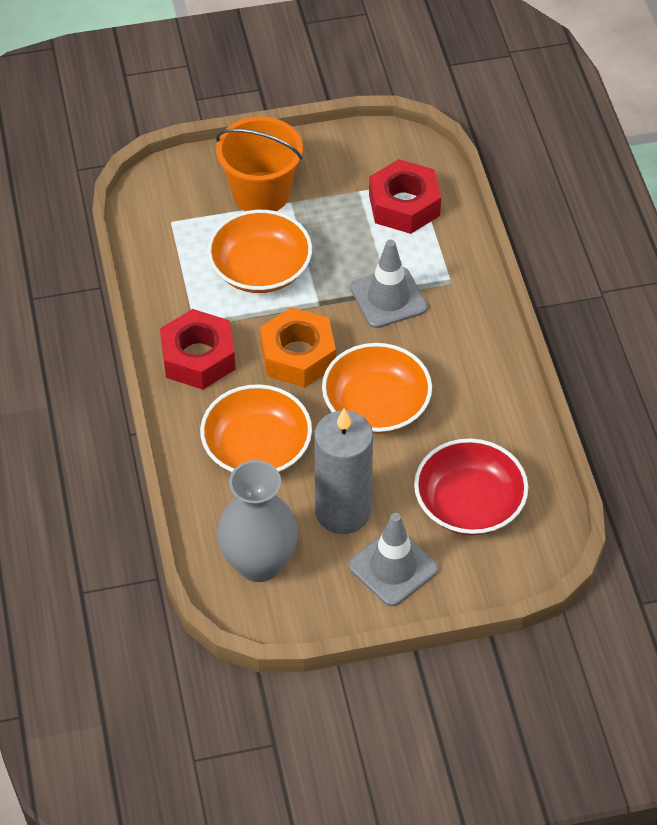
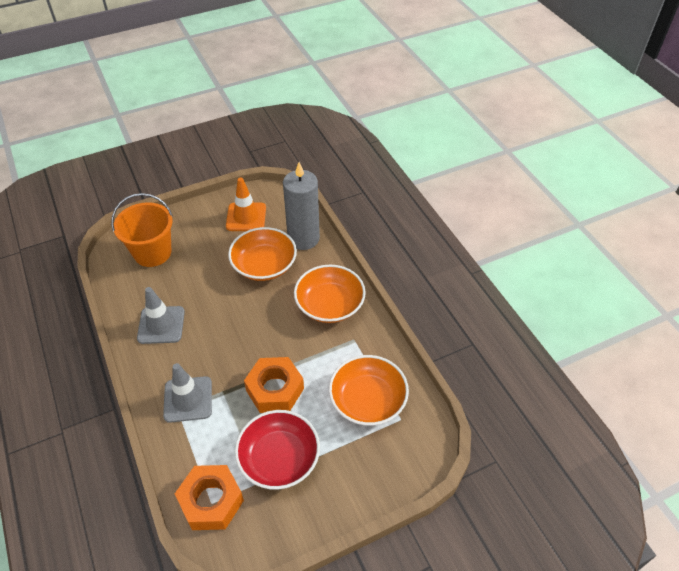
grey vase: [217,460,298,582] = 1 -> none = 0
orange nut: [260,307,336,387] = 1 -> [175,465,244,530] [244,357,304,413] = 2
orange traffic cone: none = 0 -> [226,178,266,231] = 1
red nut: [160,309,235,389] [369,159,441,234] = 2 -> none = 0

